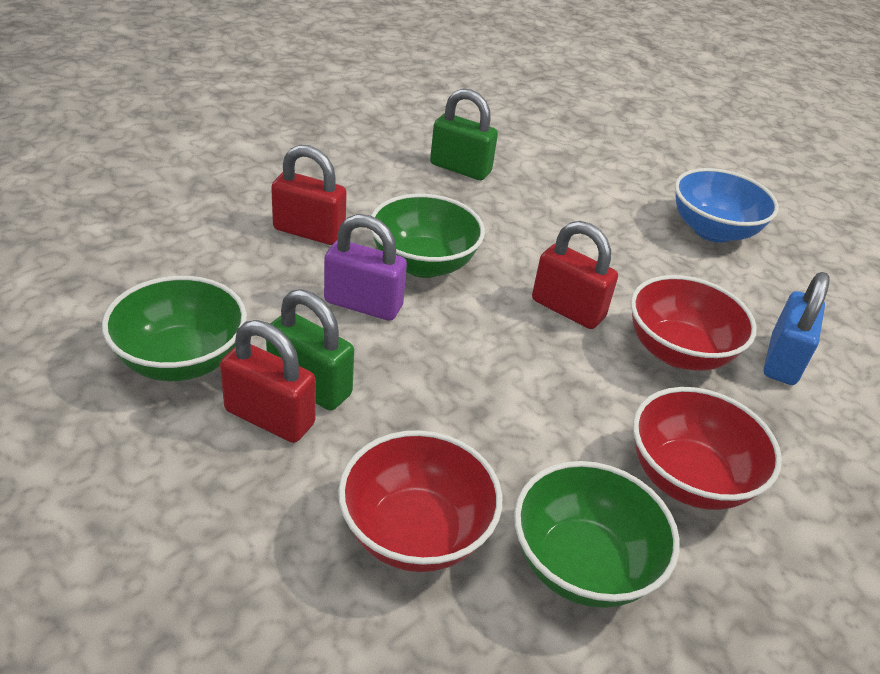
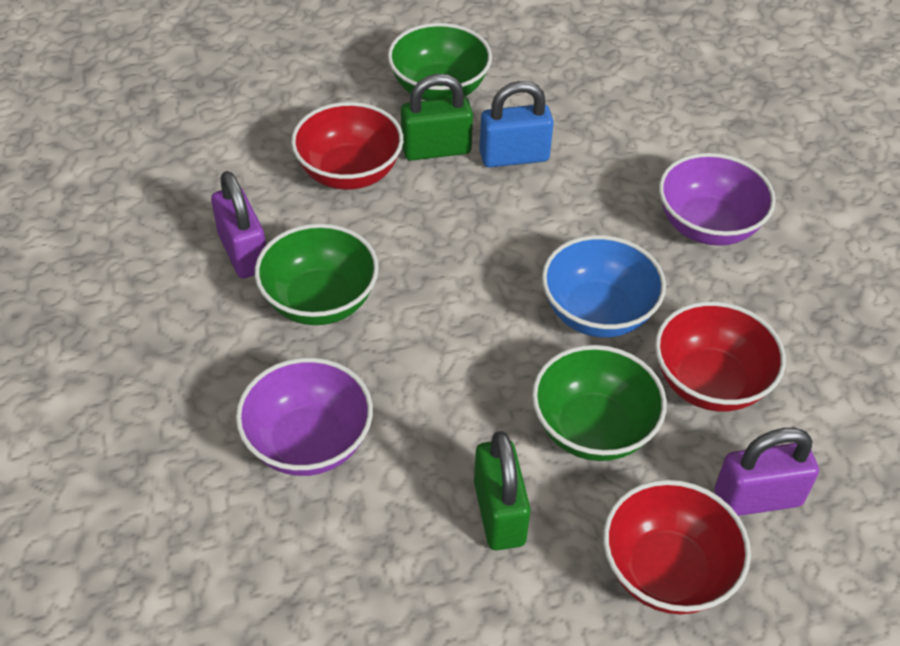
purple bowl: none = 0 -> [236,358,373,476] [659,153,776,246] = 2
purple padlock: [324,214,407,321] = 1 -> [211,171,266,278] [715,428,819,516] = 2
red padlock: [220,320,316,443] [271,145,347,245] [532,221,618,329] = 3 -> none = 0

